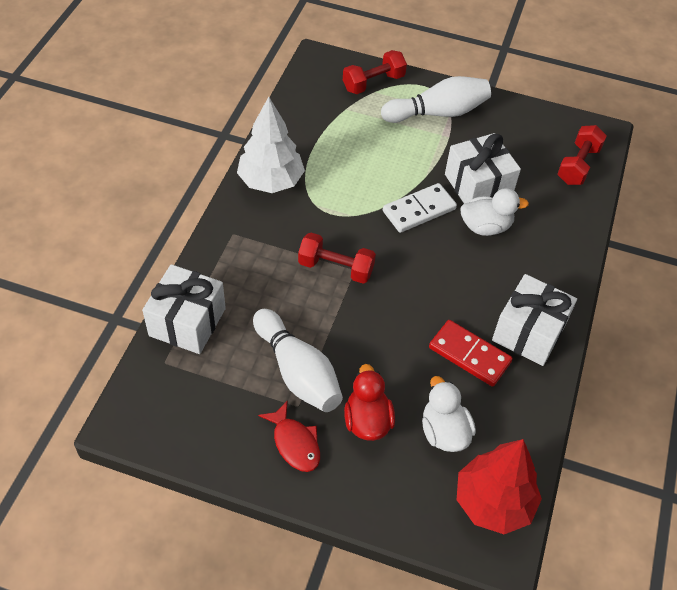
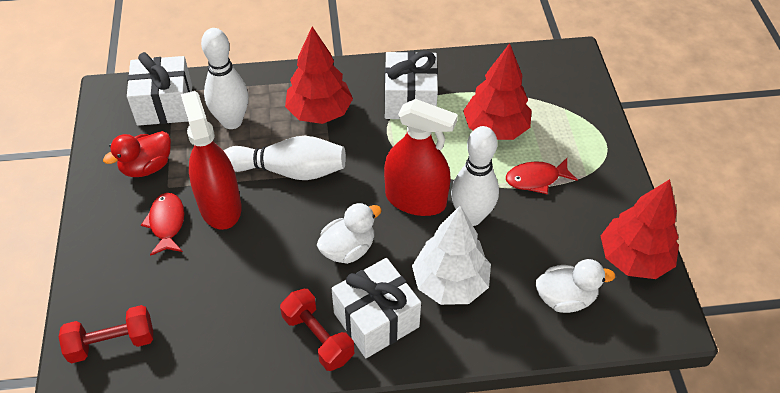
red domino: [429,320,513,387] = 1 -> none = 0
red dumbbell: [298,233,376,283] [343,50,407,94] [558,125,607,185] = 3 -> [59,305,153,363] [280,289,355,371] = 2
red fish: [258,400,320,472] = 1 -> [141,193,184,256] [506,158,578,194] = 2
red spray bottle: none = 0 -> [181,91,242,230] [384,99,458,216] = 2
red tree: [457,439,542,534] = 1 -> [285,27,353,124] [463,43,532,140] [601,179,679,279] = 3
white bowling pin: [253,309,343,412] [381,76,491,123] = 2 -> [201,28,248,129] [224,136,346,180] [451,126,499,226] = 3
white domino: [383,183,457,233] = 1 -> none = 0

